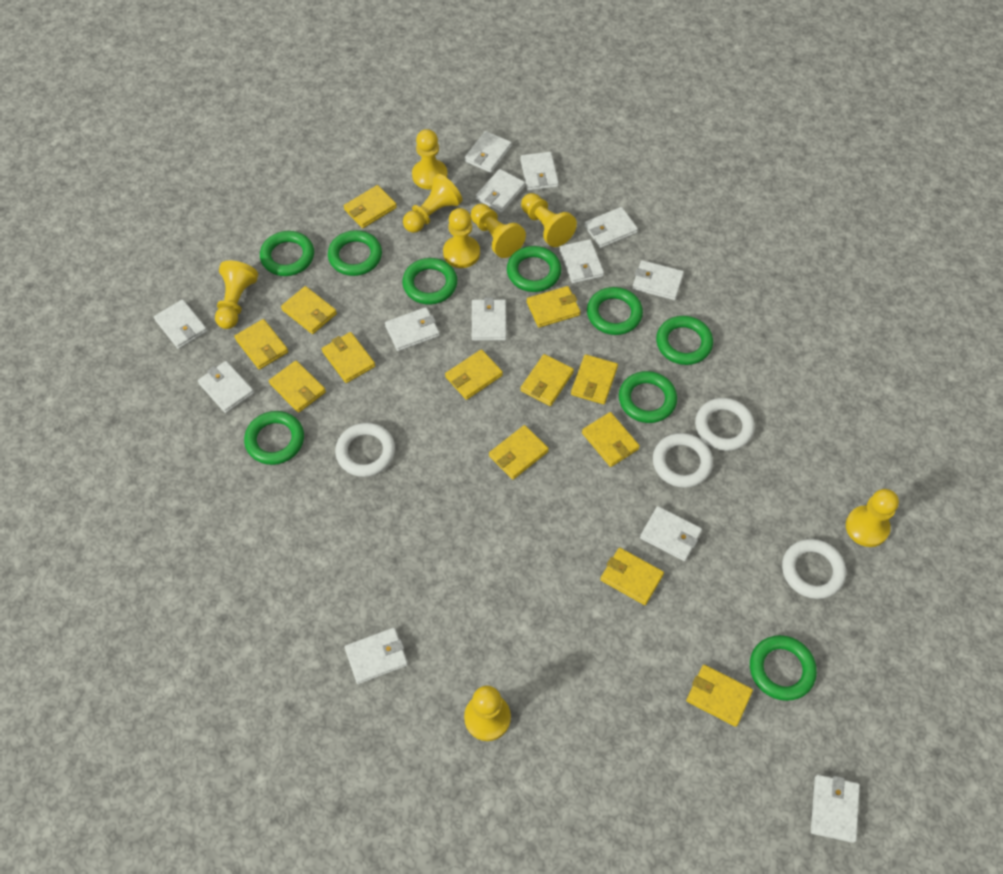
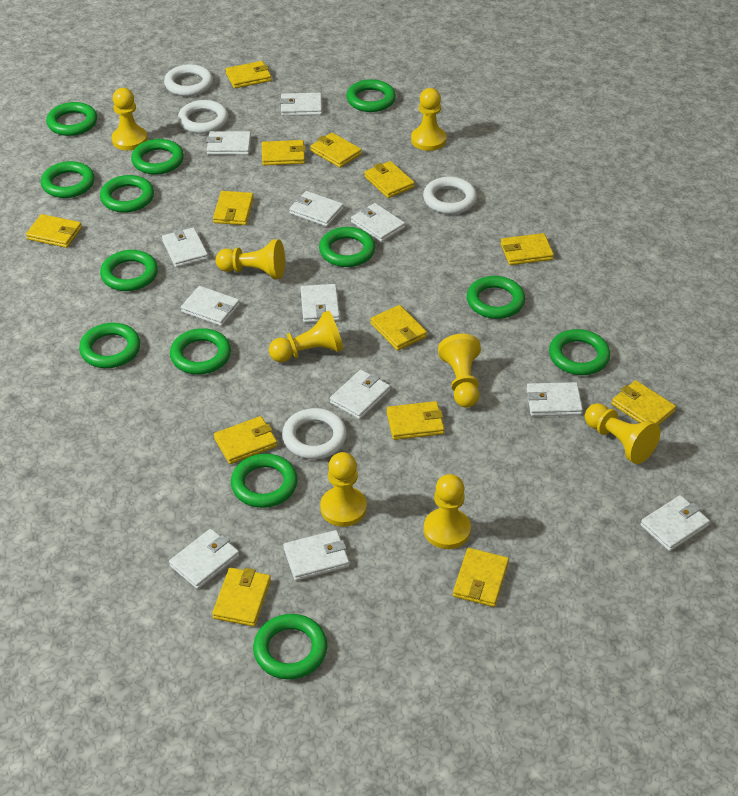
green ring: [244,411,304,465] [260,231,314,276] [328,230,382,276] [402,258,457,304] [507,246,561,292] [587,287,643,335] [619,371,677,423] [656,316,713,365] [750,635,817,701] = 9 -> [41,161,95,198] [46,102,97,136] [79,323,140,368] [100,175,154,213] [100,250,158,291] [131,139,184,175] [170,328,231,375] [231,454,298,508] [253,614,327,680] [319,227,375,267] [346,79,396,112] [467,276,525,319] [549,329,610,375] = 13
white wallet: [154,299,207,349] [198,361,254,413] [345,628,408,684] [385,307,440,351] [465,131,512,173] [472,297,507,341] [476,169,525,213] [520,152,559,191] [559,239,604,283] [584,207,638,248] [632,260,684,300] [640,506,702,561] [811,775,860,843] = 13 -> [162,228,208,268] [169,529,239,589] [181,286,240,326] [206,131,251,155] [280,93,322,116] [283,530,349,581] [289,191,343,227] [301,284,340,323] [330,370,390,419] [351,203,405,242] [527,382,583,416] [640,495,710,551] = 12

